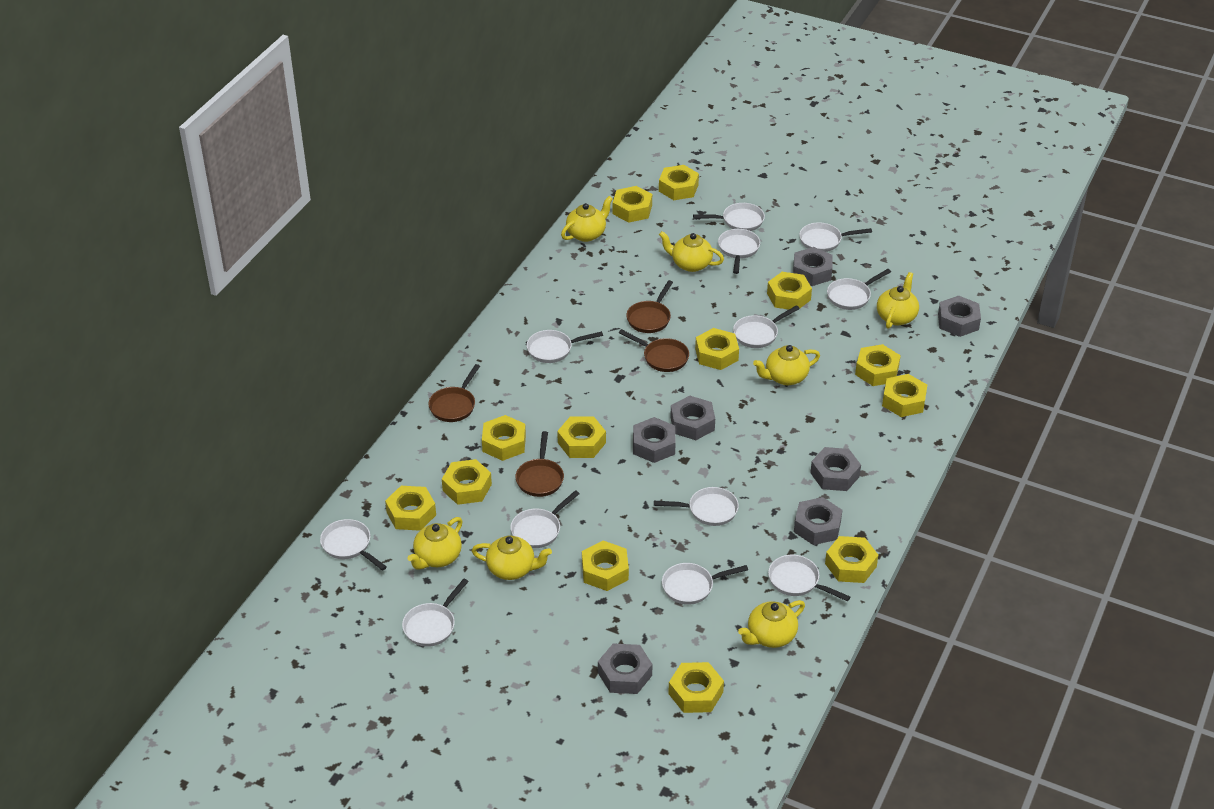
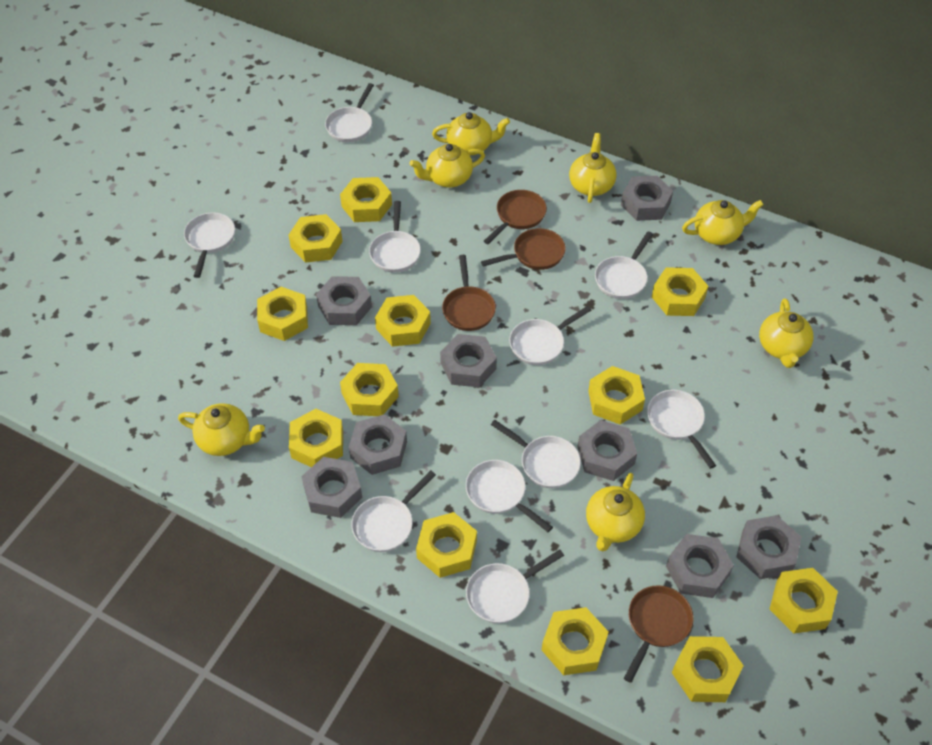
grey nut: [598,643,652,694] [633,417,676,463] [670,396,715,440] [793,247,832,286] [794,497,842,545] [810,447,861,491] [938,296,981,337] = 7 -> [301,457,362,518] [316,276,372,325] [349,414,407,475] [440,334,497,388] [577,420,637,481] [621,176,673,221] [666,534,734,598] [736,515,801,579] = 8
white pan: [320,519,387,571] [402,579,469,647] [510,490,580,548] [527,330,603,363] [654,487,739,526] [662,563,748,605] [693,203,765,231] [718,229,760,274] [733,305,800,348] [768,555,850,601] [799,222,872,252] [827,269,891,310] = 12 -> [184,212,235,278] [325,83,374,143] [351,470,436,552] [369,201,421,273] [466,460,553,532] [466,549,564,623] [491,420,581,488] [509,306,591,365] [595,231,653,299] [647,390,716,469] = 10
yellow nut: [385,486,436,531] [442,459,492,505] [482,415,526,461] [557,417,606,458] [582,541,629,591] [613,186,652,223] [659,165,699,200] [668,662,724,713] [695,328,739,370] [767,272,812,310] [825,536,878,583] [855,344,901,386] [882,374,927,417] = 13 -> [257,287,308,341] [289,214,343,263] [289,409,343,467] [340,177,392,222] [340,363,399,416] [375,295,431,347] [416,512,477,578] [542,607,609,675] [588,366,645,425] [652,267,709,316] [672,636,744,702] [769,568,838,633] = 12

